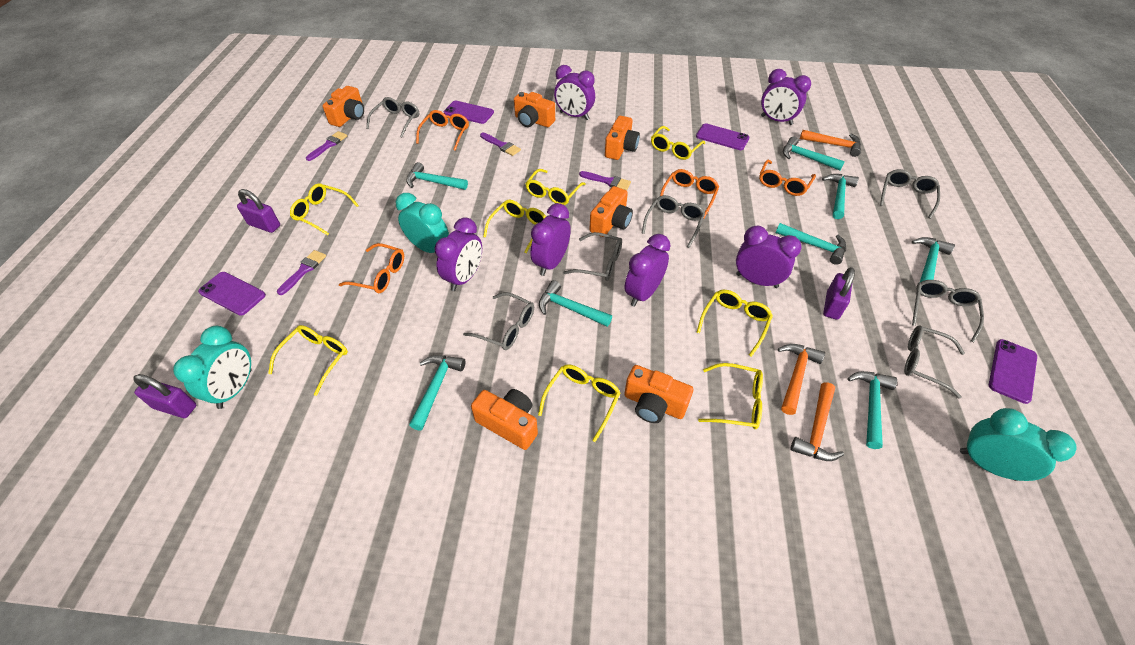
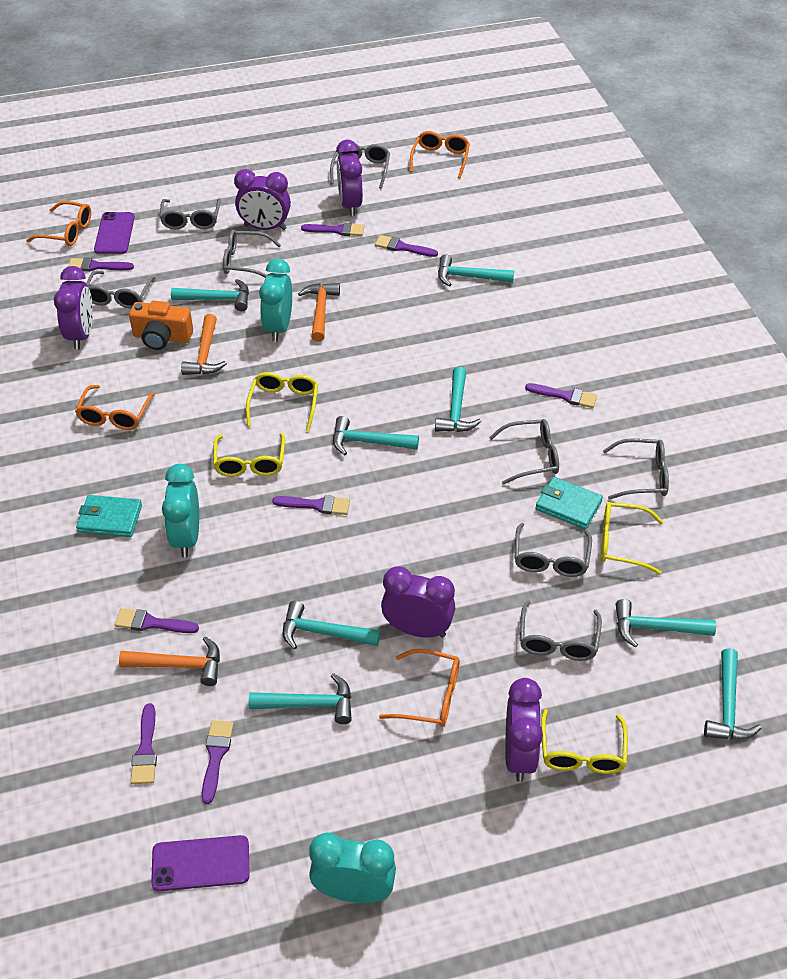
grey glasses: [366,97,419,137] [463,292,534,350] [563,232,622,281] [642,195,705,248] [880,169,940,219] [904,325,965,399] [912,280,984,342] = 7 -> [86,271,155,309] [160,198,221,229] [223,230,281,278] [330,144,390,189] [489,419,559,485] [515,523,592,577] [520,601,602,661] [603,438,669,500] = 8
orange camera: [322,86,364,127] [471,389,538,450] [514,92,555,127] [590,186,633,237] [605,116,640,160] [624,365,693,423] = 6 -> [129,301,193,350] = 1
purple brush: [277,250,326,295] [306,131,347,161] [480,132,521,156] [579,171,631,190] = 4 -> [68,258,134,272] [115,608,199,633] [130,703,157,784] [201,720,234,804] [272,495,350,515] [301,223,364,236] [375,235,438,257] [525,383,597,408] = 8
purple clock: [434,217,482,291] [531,203,571,276] [554,65,595,120] [624,234,671,307] [736,226,802,288] [761,69,811,125] = 6 -> [54,266,93,350] [234,169,291,230] [336,139,363,216] [381,566,455,638] [505,678,543,782] = 5
purple padlock: [133,374,196,418] [237,189,280,233] [823,267,855,320] = 3 -> none = 0
purple phone: [198,272,266,316] [444,101,494,124] [696,123,749,150] [989,339,1037,404] = 4 -> [94,212,135,254] [151,835,250,891] = 2
turquoise wallet: none = 0 -> [76,495,142,537] [535,477,603,529] = 2
yellow glasses: [268,325,348,396] [290,183,359,235] [483,200,546,253] [525,169,586,205] [538,364,621,442] [651,126,705,160] [696,290,773,357] [698,363,763,429] = 8 -> [213,433,285,477] [246,372,318,431] [541,709,628,774] [601,502,664,574] = 4

